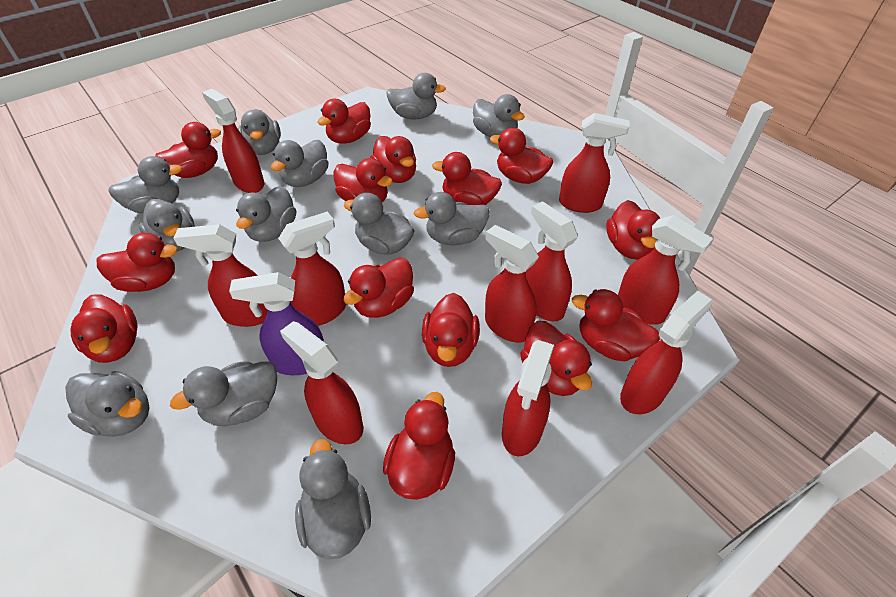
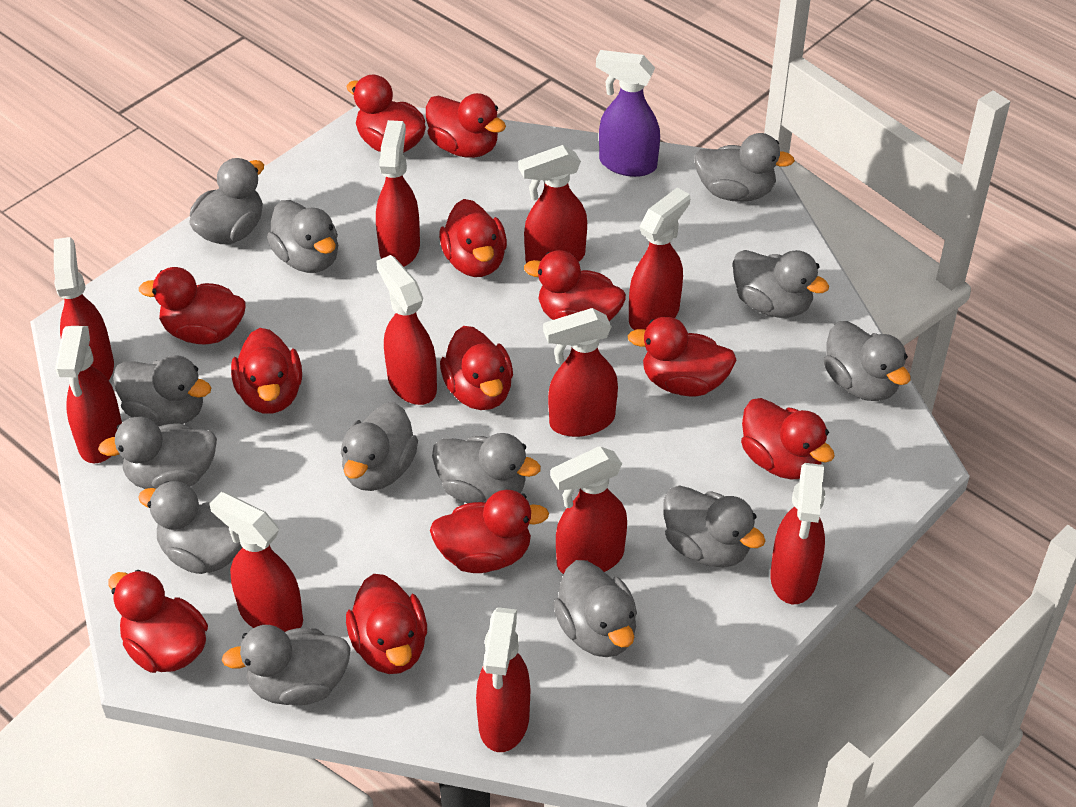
grey duck: [65,371,150,437] [108,156,182,213] [139,199,195,251] [170,361,277,426] [236,186,296,242] [238,109,281,155] [271,140,329,187] [295,439,371,559] [344,193,415,255] [386,73,446,119] [414,192,489,245] [473,94,525,137] = 12 -> [98,417,217,489] [113,355,211,426] [138,481,243,574] [189,158,264,244] [222,625,351,705] [267,200,338,273] [341,402,418,491] [432,433,541,503] [553,560,637,657] [663,485,765,567] [694,133,795,202] [733,250,829,318] [824,321,911,401] = 13
red duck: [70,294,138,363] [97,233,178,292] [155,122,221,178] [317,99,371,144] [333,158,393,202] [343,257,414,318] [370,136,416,183] [383,392,455,500] [422,293,480,367] [432,152,502,205] [490,128,553,184] [520,321,592,396] [572,289,660,361] [606,200,660,259] = 14 -> [108,570,208,673] [139,267,246,345] [231,328,302,414] [346,75,426,153] [346,574,427,674] [426,93,506,158] [430,490,549,573] [439,199,507,277] [440,326,513,410] [524,250,626,321] [628,317,736,397] [741,398,835,479] = 12
red spray bottle: [173,224,267,327] [202,89,264,193] [278,212,346,326] [280,321,363,444] [485,225,539,343] [502,340,554,457] [526,201,578,321] [559,113,629,213] [618,215,713,325] [620,291,712,414] = 10 -> [54,237,114,380] [55,326,122,464] [210,492,303,632] [376,120,420,267] [376,255,437,405] [476,607,530,752] [519,145,587,263] [543,308,618,437] [551,447,627,574] [629,188,690,330] [770,463,825,604] = 11

